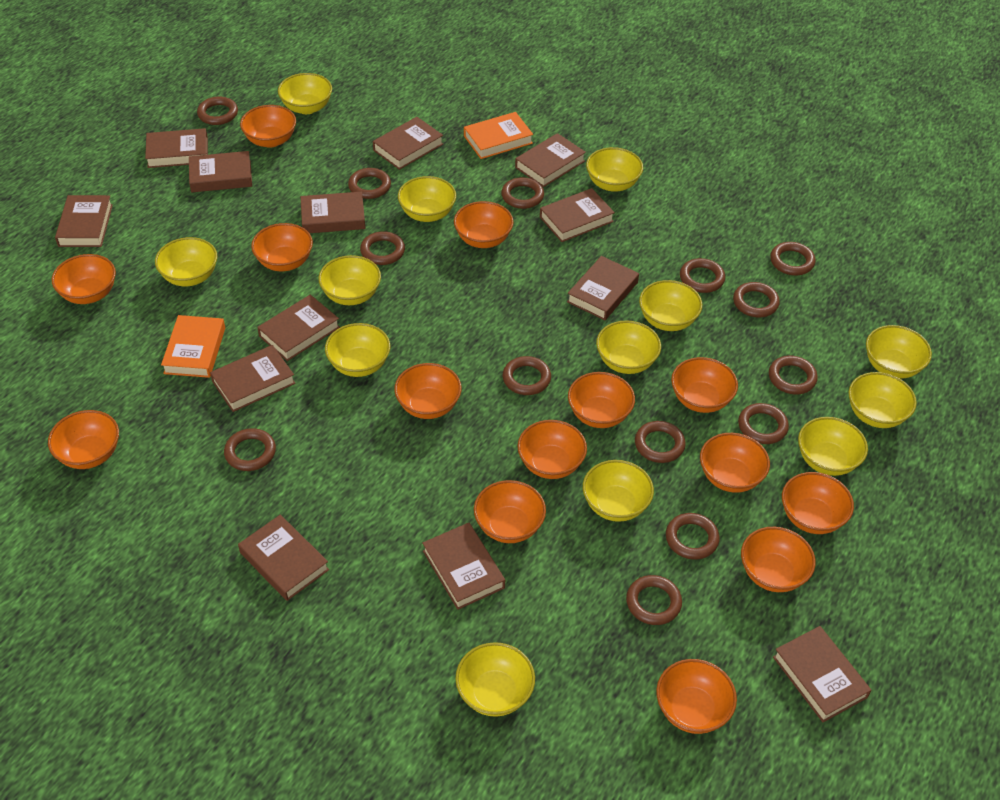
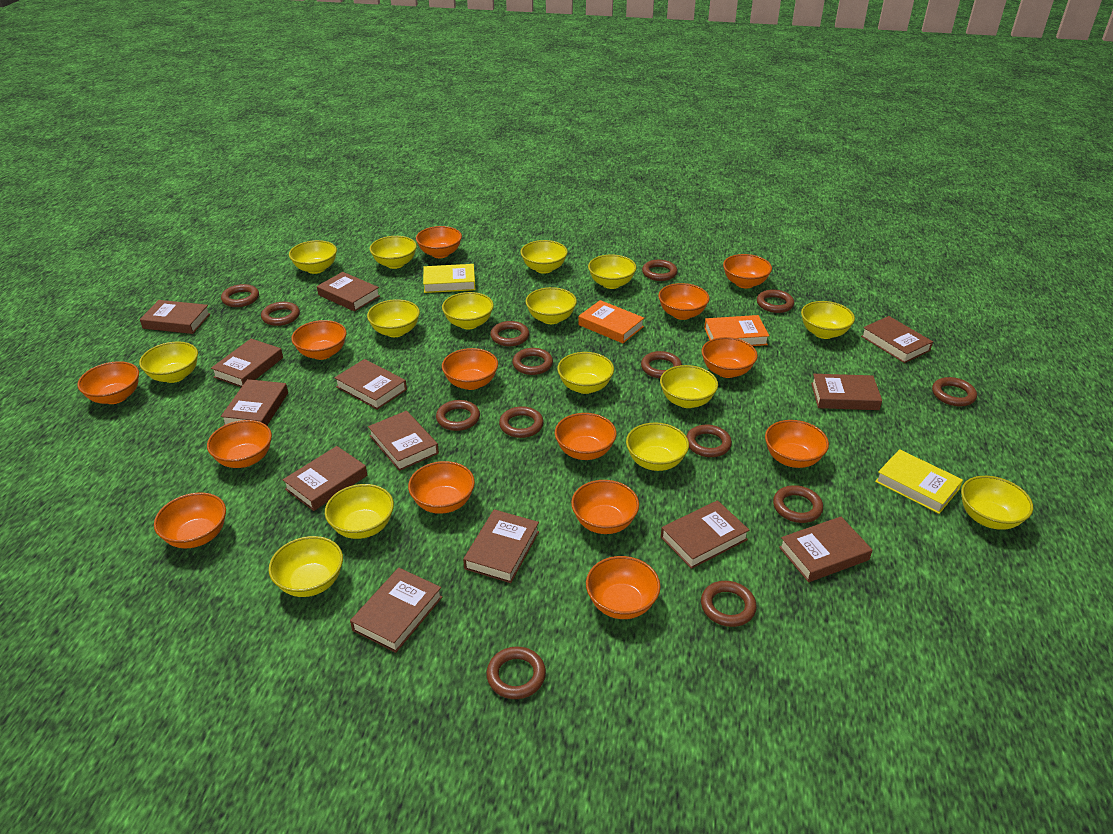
yellow book: none = 0 -> [423,264,476,293] [875,449,963,514] = 2
yellow bowl: [155,237,217,286] [278,73,332,114] [318,255,381,305] [325,323,390,377] [398,176,456,222] [455,642,535,717] [583,460,654,522] [586,147,643,192] [596,320,661,374] [639,280,702,331] [798,417,868,476] [849,372,917,428] [866,325,932,379] = 13 -> [139,342,198,383] [269,536,343,597] [289,240,337,274] [325,484,394,539] [367,299,420,337] [370,236,417,269] [442,292,494,329] [521,240,568,274] [525,287,577,324] [557,352,614,394] [588,254,636,289] [626,422,689,471] [660,365,718,408] [801,301,855,339] [961,476,1033,530] = 15

